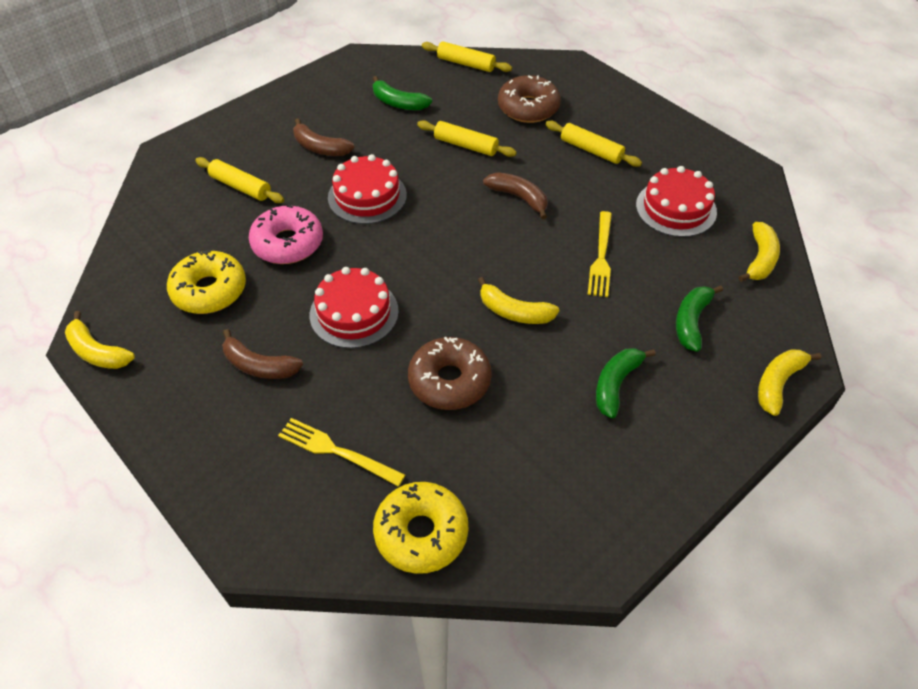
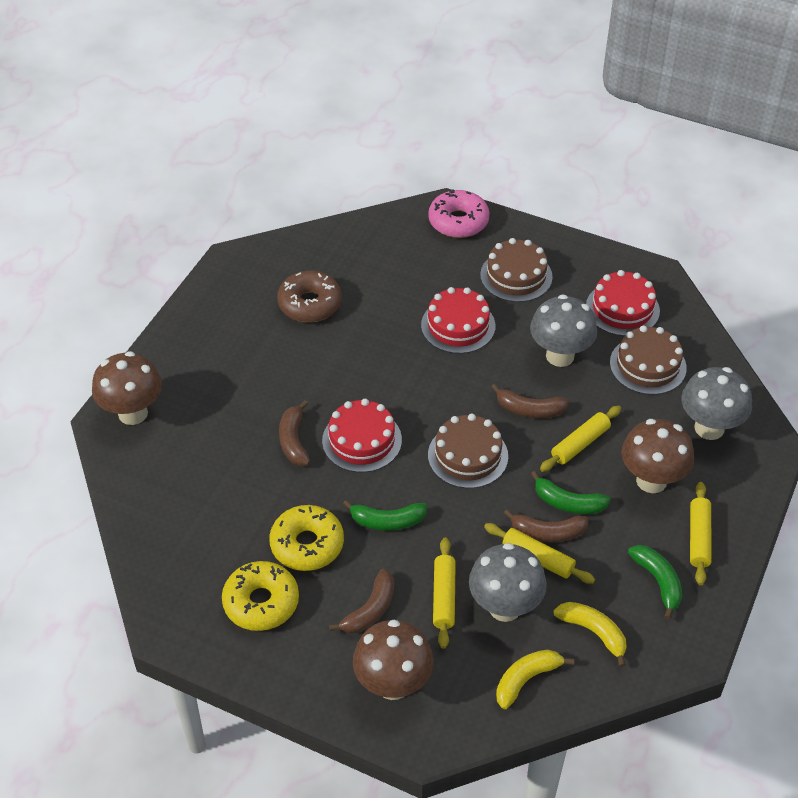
brown banana: [222,329,303,379] [293,118,355,156] [483,172,547,219] = 3 -> [279,400,310,466] [329,569,394,633] [491,384,569,418] [504,509,589,542] = 4
brown cake: none = 0 -> [428,414,508,488] [480,238,553,302] [610,326,687,395] = 3
brown donut: [408,337,492,410] [498,75,561,123] = 2 -> [277,271,342,322] = 1
brown mushroom: none = 0 -> [92,351,162,425] [353,620,434,700] [621,419,694,493] = 3
grey mushroom: none = 0 -> [469,543,547,622] [530,294,597,367] [681,367,752,440] = 3
yellow banana: [65,311,135,369] [478,277,559,324] [738,222,780,282] [758,349,821,416] = 4 -> [496,649,574,709] [553,602,627,667] = 2
yellow fork: [278,418,405,487] [588,211,612,297] = 2 -> none = 0

